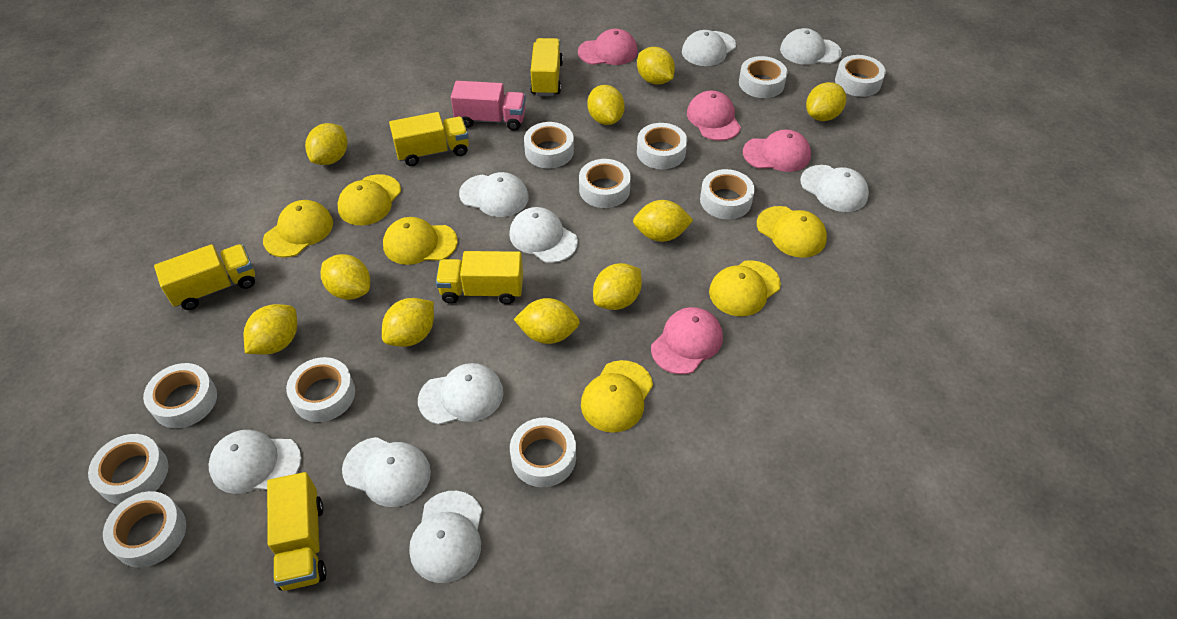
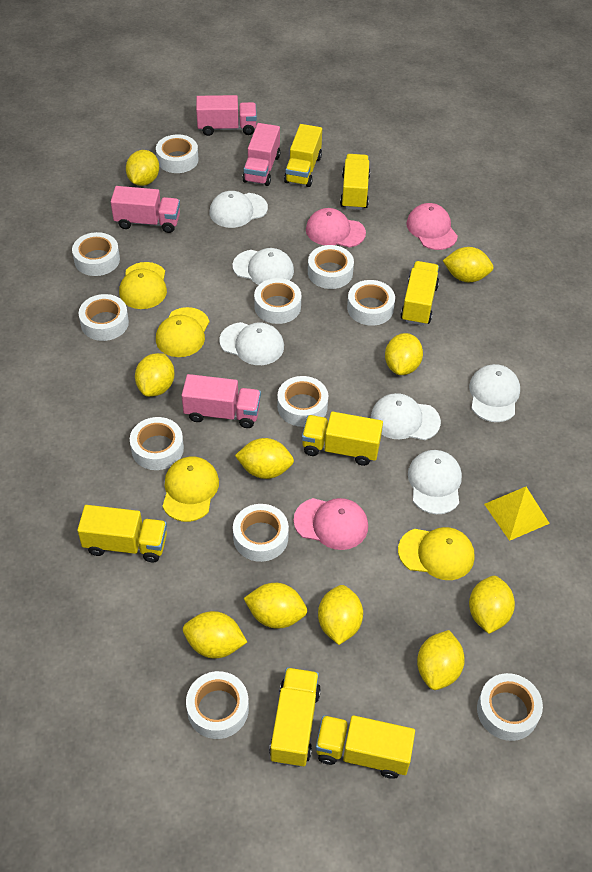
pink cap: [578,29,638,65] [651,307,723,374] [687,91,741,141] [743,129,811,172] = 4 -> [294,498,368,550] [306,208,366,248] [406,203,458,250] = 3
pink truck: [451,81,526,130] = 1 -> [111,186,180,233] [182,374,261,428] [196,95,257,136] [242,123,280,186] = 4
white cap: [209,430,301,494] [342,437,431,507] [409,491,482,583] [418,363,503,425] [459,172,529,217] [509,207,578,263] [682,30,736,66] [780,28,842,65] [800,165,869,212] = 9 -> [210,191,268,228] [219,322,284,365] [233,248,294,285] [371,393,441,440] [408,450,462,514] [469,364,520,422] = 6
yellow cap: [263,200,333,258] [338,174,401,226] [383,217,458,265] [581,360,653,433] [709,260,781,316] [757,206,827,258] = 6 -> [119,262,167,309] [156,307,209,357] [163,457,219,522] [398,527,475,580] = 4
yellow pyramid: none = 0 -> [484,487,550,541] = 1
yellow truck: [154,244,255,310] [267,472,327,591] [389,112,469,166] [436,251,523,304] [530,38,563,96] = 5 -> [77,505,167,563] [269,668,321,767] [284,124,322,187] [302,412,383,466] [316,715,415,779] [340,154,370,210] [400,261,439,326] = 7

